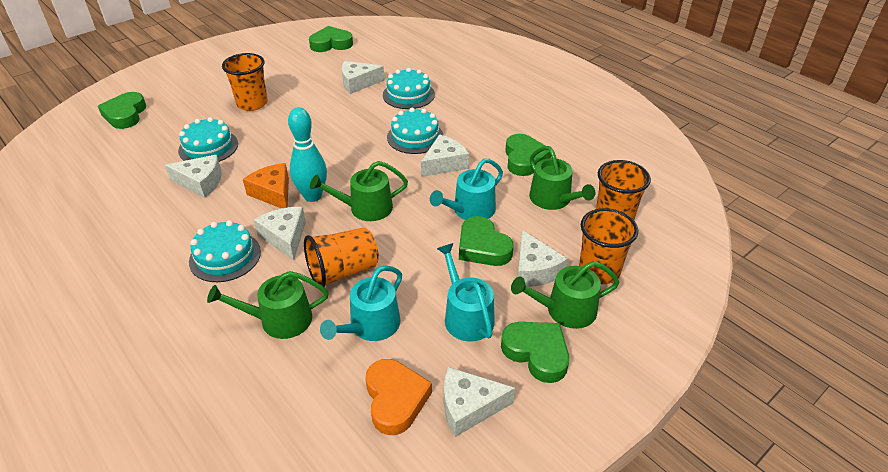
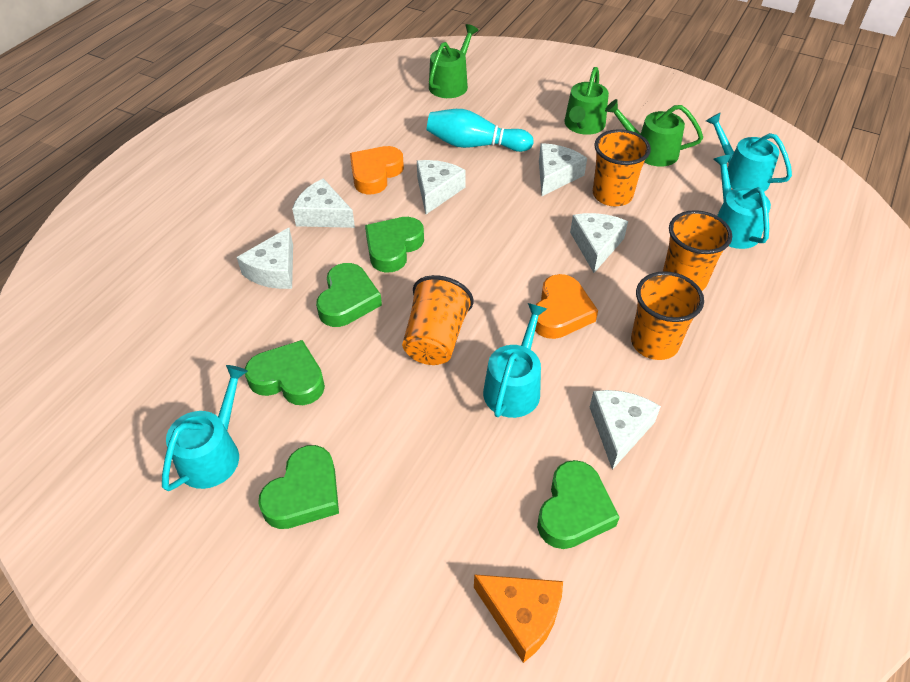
green watering can: [207,271,329,339] [310,161,408,221] [511,261,619,329] [529,146,595,210] = 4 -> [429,24,478,98] [564,67,609,135] [605,99,703,167] = 3
orange heart: [365,359,432,435] = 1 -> [350,146,404,194] [535,274,598,339] = 2
turquoise cake: [178,117,238,162] [189,220,261,282] [383,68,435,109] [387,108,444,154] = 4 -> none = 0
turquoise watering can: [320,266,402,341] [430,158,503,220] [437,243,495,342] = 3 -> [162,365,248,491] [483,303,547,418] [706,112,792,191] [713,155,771,249] = 4

